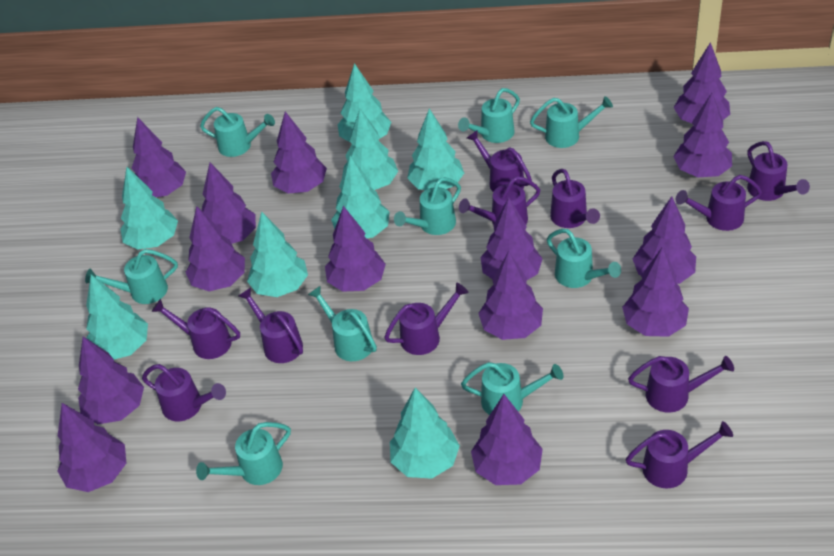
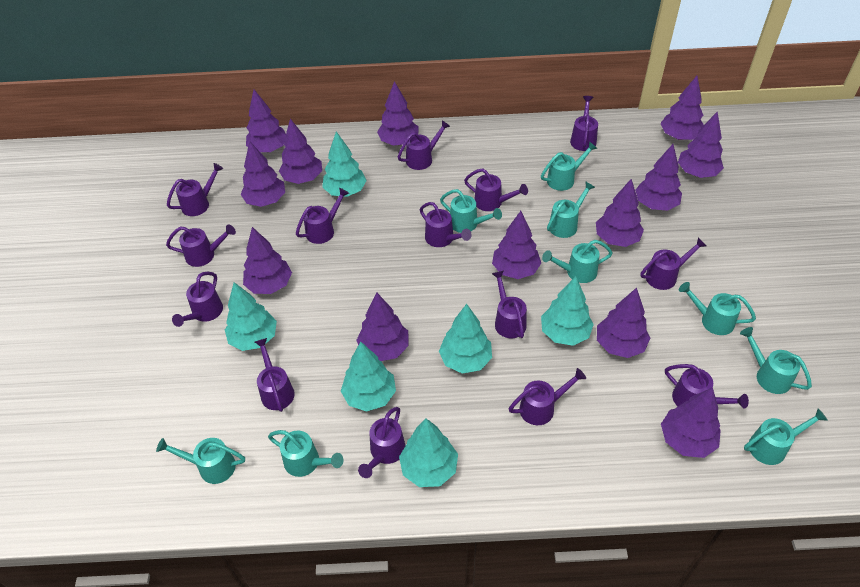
purple tree: [58,403,126,492] [78,337,144,424] [131,117,186,197] [186,206,245,291] [202,163,256,244] [271,111,327,193] [325,206,386,292] [471,394,543,485] [478,251,543,340] [481,197,543,280] [622,247,689,337] [633,196,696,284] [673,93,732,177] [674,42,730,123] = 14 -> [240,141,285,207] [243,227,292,294] [246,90,286,152] [279,119,322,184] [356,293,409,361] [377,81,419,146] [492,211,541,279] [596,179,644,247] [597,288,650,358] [635,144,682,211] [660,76,704,140] [661,387,721,458] [678,111,724,178] = 13
purple watering can: [142,364,226,421] [151,299,240,359] [239,287,303,363] [384,283,469,355] [459,176,540,225] [467,130,532,192] [550,169,600,228] [625,421,733,488] [628,356,734,413] [676,175,762,231] [747,141,810,201] = 11 -> [166,225,236,267] [167,163,223,216] [172,272,223,327] [255,338,295,412] [296,188,349,244] [358,407,405,478] [398,120,450,170] [420,202,471,247] [464,169,528,211] [492,271,527,338] [509,368,586,425] [570,96,598,151] [640,237,706,290] [665,364,749,409] = 14
turquoise tree: [86,275,148,359] [120,167,178,250] [247,211,308,297] [331,156,390,238] [337,63,391,142] [342,109,398,190] [390,388,460,479] [407,109,464,190] = 8 -> [225,282,277,351] [322,131,367,197] [341,342,396,411] [399,418,458,487] [439,304,492,374] [541,276,594,346] = 6

